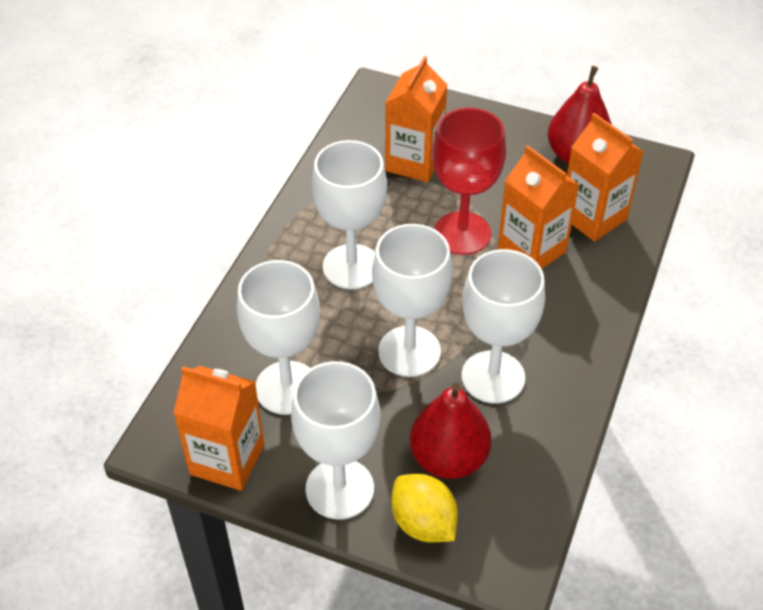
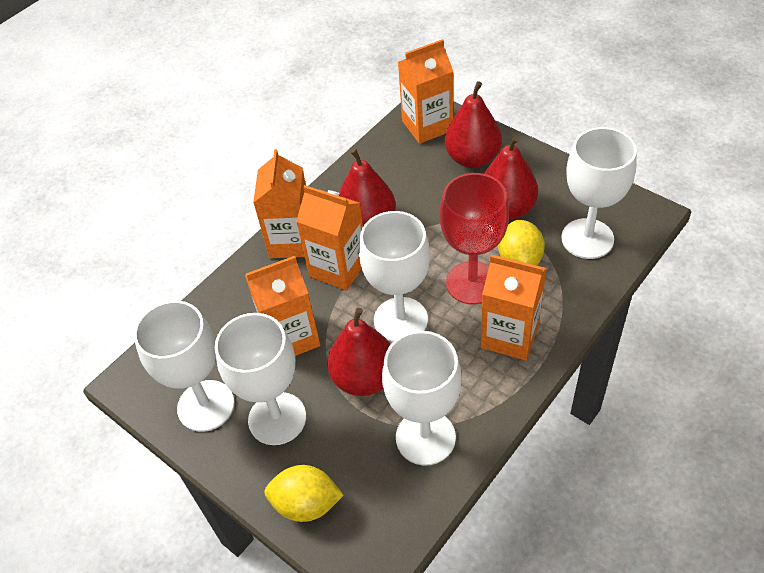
orange carton: [173,366,264,491] [385,56,447,182] [498,145,579,269] [567,113,644,242] = 4 -> [245,256,320,356] [253,149,306,258] [296,185,363,291] [398,39,453,144] [481,255,547,361] = 5
red pear: [410,382,492,479] [547,66,612,164] = 2 -> [327,308,391,396] [339,148,396,226] [445,81,502,168] [484,136,538,220] = 4
yellow lemon: [391,474,458,542] = 1 -> [264,465,343,522] [498,220,545,265] = 2

